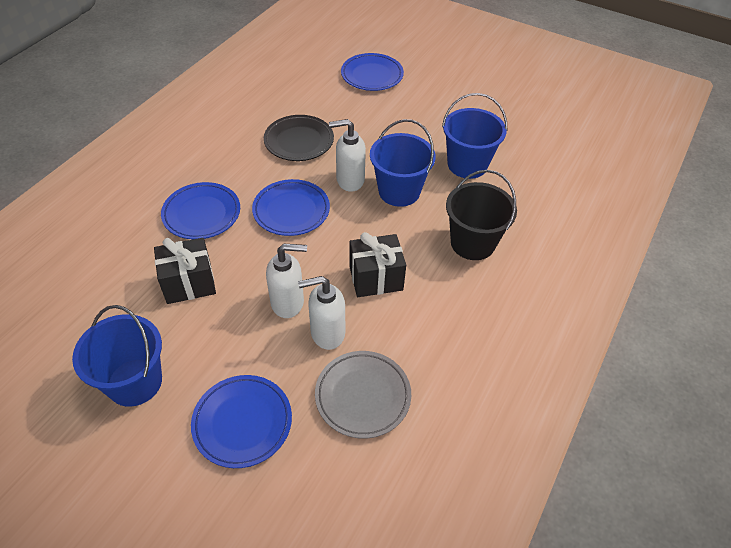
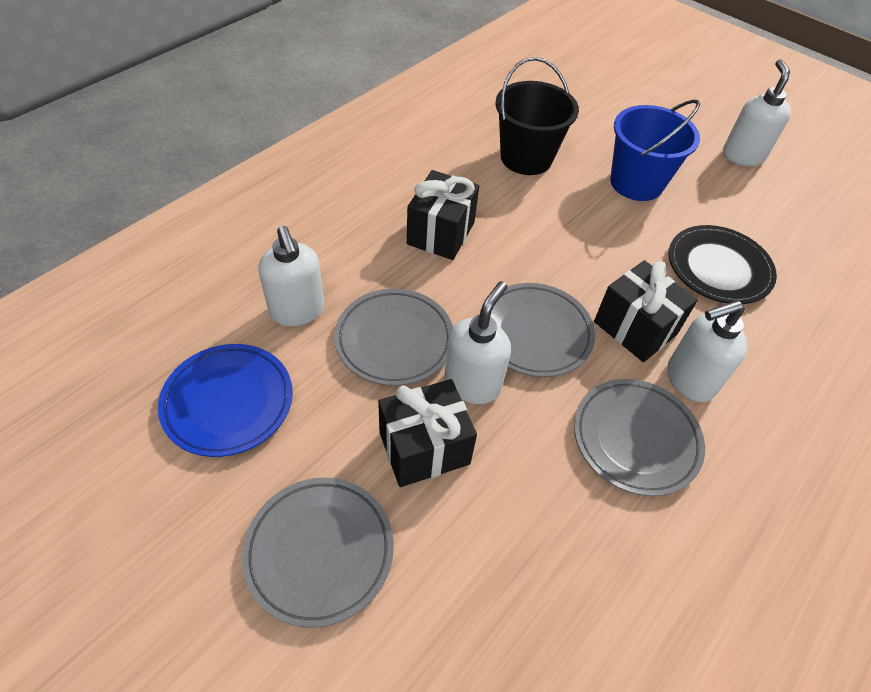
black gift: [154,238,216,304] [349,232,406,297] = 2 -> [378,379,477,487] [407,170,479,260] [594,260,698,362] = 3
blue bucket: [72,305,162,407] [370,119,436,207] [442,93,507,179] = 3 -> [610,99,700,201] = 1
blue plate: [161,182,240,239] [191,375,292,468] [252,179,330,236] [341,53,404,91] = 4 -> [158,344,293,457] = 1
grey plate: [315,351,411,439] = 1 -> [242,478,394,627] [334,289,453,386] [490,283,595,377] [574,379,705,496] = 4
white soap dispenser: [266,244,307,318] [298,276,345,350] [329,119,366,192] = 3 -> [258,226,325,327] [444,281,511,404] [667,300,747,402] [723,59,791,166] = 4

